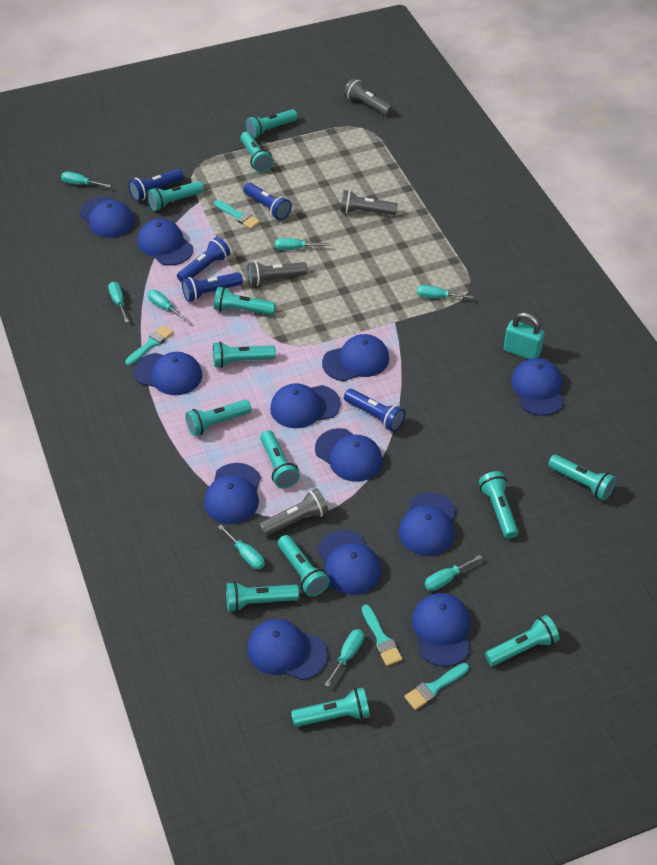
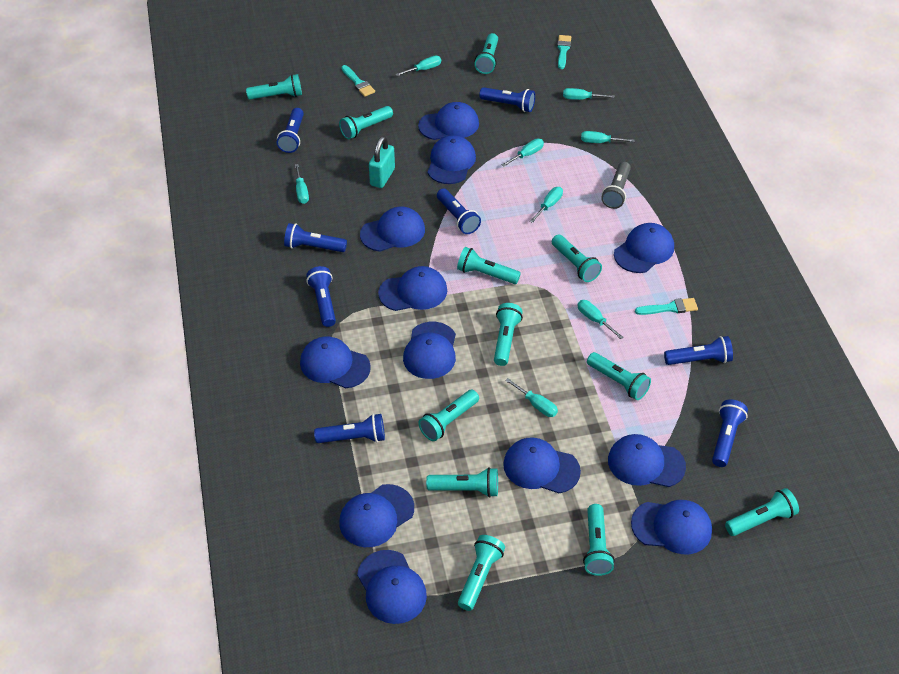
blue flashlight: [128,169,184,201] [177,237,230,283] [182,272,243,302] [243,183,292,220] [344,389,405,432] = 5 -> [277,108,304,153] [284,223,347,252] [306,266,336,327] [314,414,385,443] [437,188,481,234] [479,87,535,112] [664,336,733,365] [712,399,748,467] = 8
grey flashlight: [247,261,308,286] [259,488,329,536] [340,190,398,215] [344,78,393,116] = 4 -> [601,162,631,209] = 1
turquoise brush: [125,325,173,365] [214,200,260,229] [362,604,403,666] [404,663,469,710] = 4 -> [341,65,375,97] [557,35,571,69] [635,298,698,315] = 3
turquoise flashlight: [147,181,204,211] [185,400,251,436] [213,342,276,368] [214,287,276,315] [226,582,299,612] [240,132,273,172] [246,109,298,138] [260,430,300,488] [278,535,330,597] [291,688,370,727] [479,471,519,539] [485,615,559,666] [548,455,616,500] = 13 -> [246,74,302,100] [339,106,393,139] [418,390,479,441] [426,467,498,497] [457,247,521,284] [458,535,505,611] [474,33,498,74] [494,303,523,366] [552,234,602,282] [583,504,615,576] [587,352,651,400] [725,488,799,536] = 12

